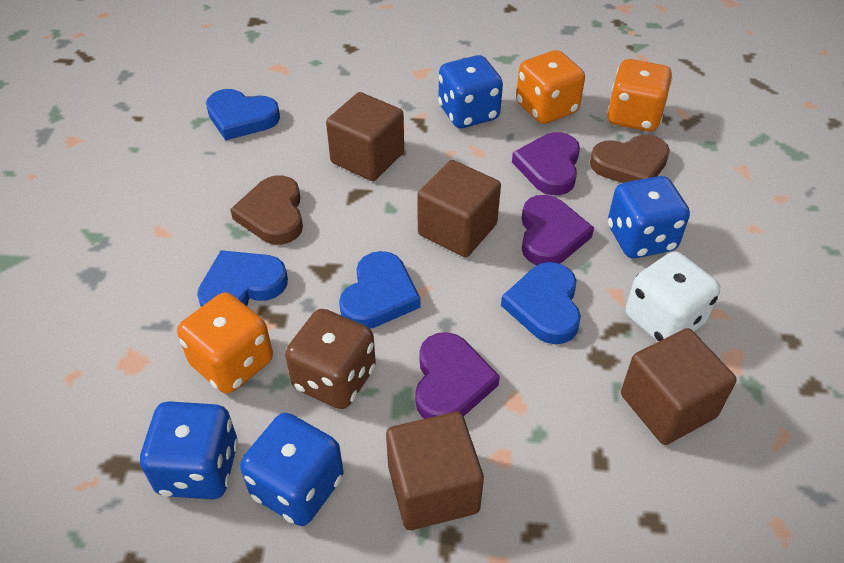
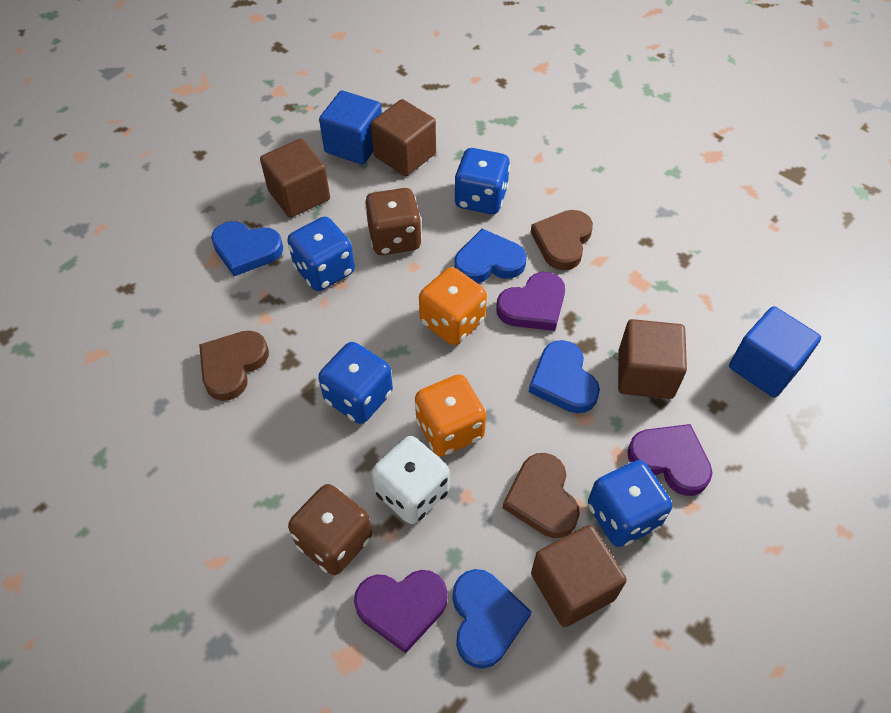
blue cube: none = 0 -> [319,91,382,165] [729,306,821,398] = 2
brown dice: [285,309,376,409] = 1 -> [288,484,372,575] [365,188,422,255] = 2
brown heart: [230,175,303,245] [590,135,670,183] = 2 -> [199,331,269,401] [503,453,580,538] [531,210,593,270] = 3
orange dice: [177,293,273,394] [516,50,585,124] [607,59,672,131] = 3 -> [415,374,486,456] [419,267,487,345] = 2

